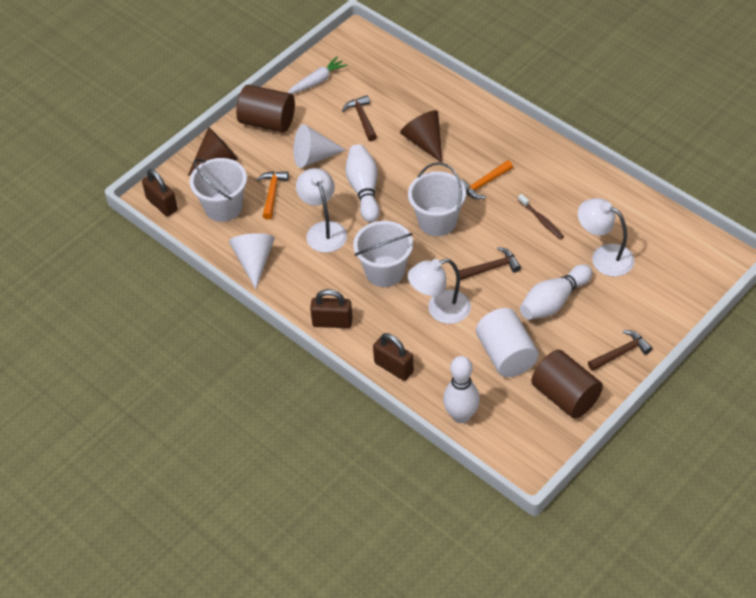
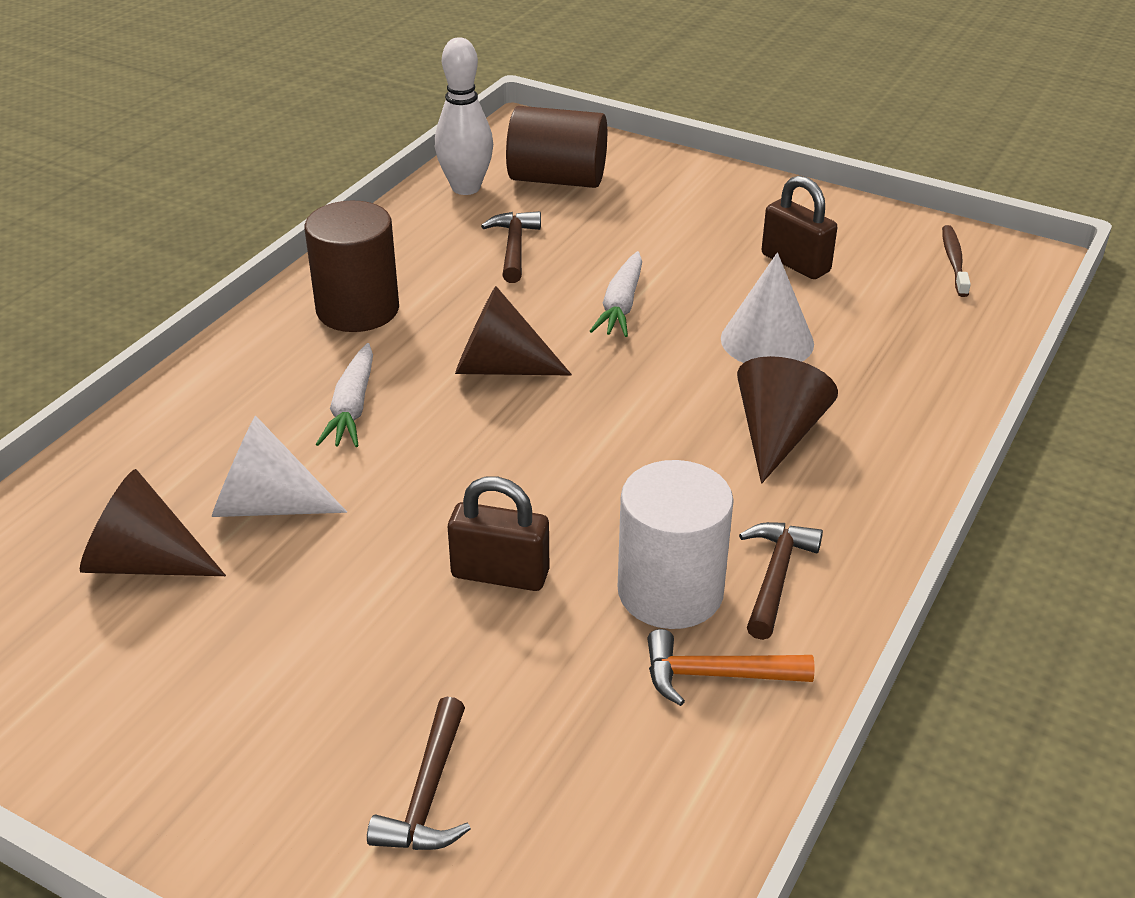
brown cone: [188,127,238,176] [400,110,443,163] = 2 -> [80,469,226,576] [455,286,572,376] [737,356,838,484] = 3
brown padlock: [142,169,178,217] [310,289,353,328] [373,333,414,381] = 3 -> [448,477,549,591] [762,176,837,279] = 2
orange hammer: [256,172,289,220] [461,160,513,199] = 2 -> [647,629,815,706] = 1
white bowling pin: [346,144,380,222] [443,356,480,423] [520,264,592,320] = 3 -> [435,38,493,195] = 1
white bucket: [190,158,247,222] [353,221,413,287] [408,162,466,236] = 3 -> none = 0
white carrot: [288,57,348,94] = 1 -> [316,343,373,447] [590,251,642,337] = 2
white lamp: [296,168,347,253] [408,259,471,324] [578,198,634,277] = 3 -> none = 0

